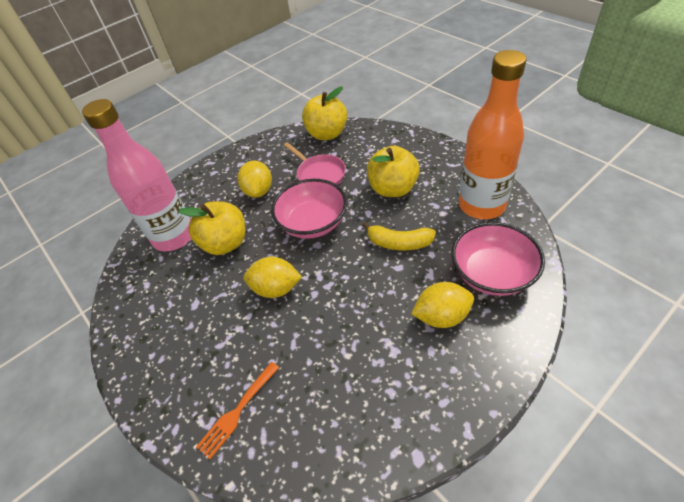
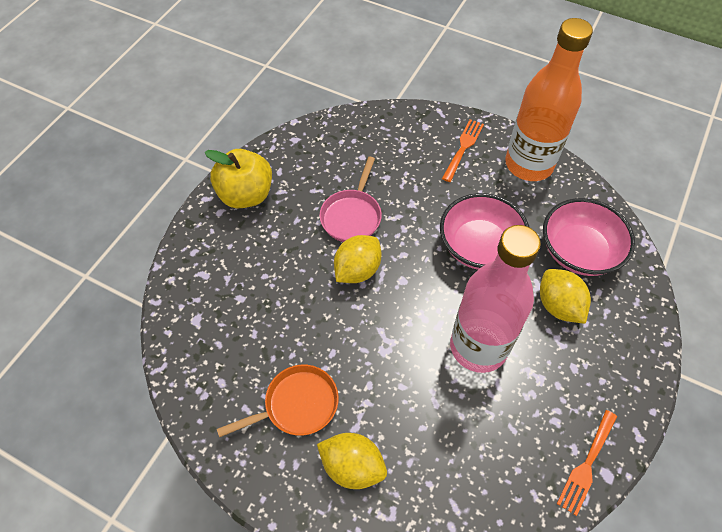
orange fork: [196,362,280,459] = 1 -> [442,119,484,182] [557,410,617,516] = 2
orange pan: none = 0 -> [217,365,339,437] = 1
yellow apple: [178,201,245,255] [302,87,347,140] [367,146,420,197] = 3 -> [205,149,272,208] = 1
yellow banana: [362,222,436,250] = 1 -> none = 0

